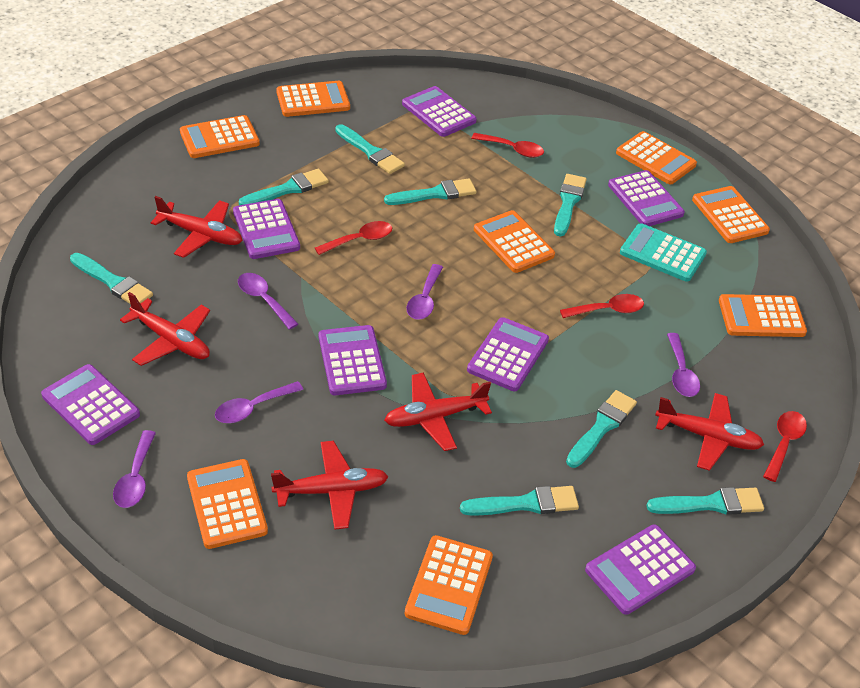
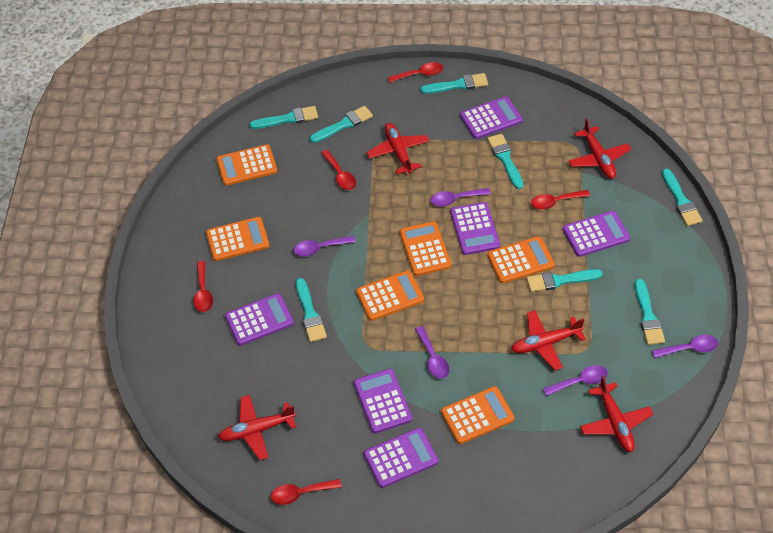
orange calculator: [180,115,260,158] [187,459,268,549] [276,81,350,117] [405,535,493,635] [474,210,555,273] [616,131,697,184] [692,186,770,243] [719,294,807,337] = 8 -> [206,217,269,261] [216,144,277,186] [356,270,424,321] [400,221,451,276] [441,386,515,444] [487,236,555,283] = 6
purple calculator: [41,364,140,445] [233,199,300,259] [319,325,387,395] [402,86,477,137] [467,317,549,391] [585,524,696,615] [608,170,685,226] = 7 -> [225,293,294,346] [354,369,412,433] [364,428,438,488] [450,202,500,255] [460,96,522,139] [563,211,630,257] = 6
red spoon: [315,221,392,255] [471,133,544,158] [560,294,644,318] [763,411,807,482] = 4 -> [194,261,213,312] [271,479,341,505] [321,150,356,190] [388,62,443,83] [531,190,590,210] = 5
turquoise calculator: [620,223,707,282] = 1 -> none = 0

